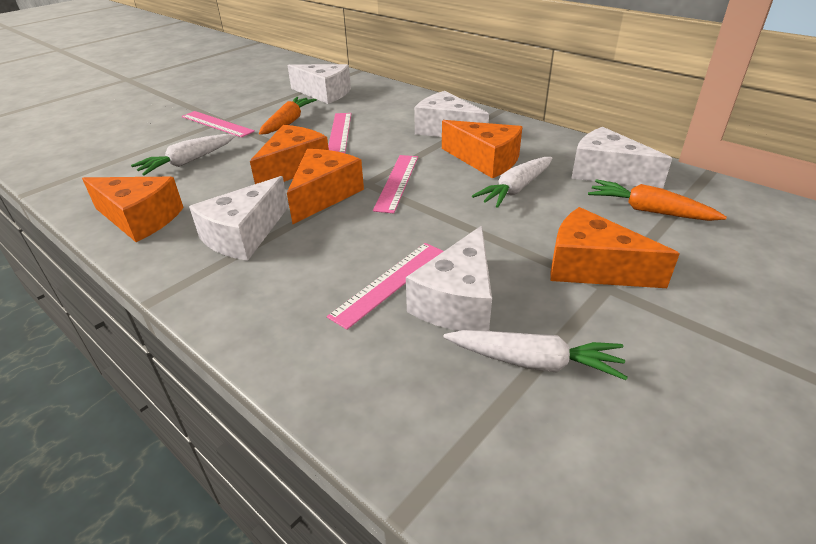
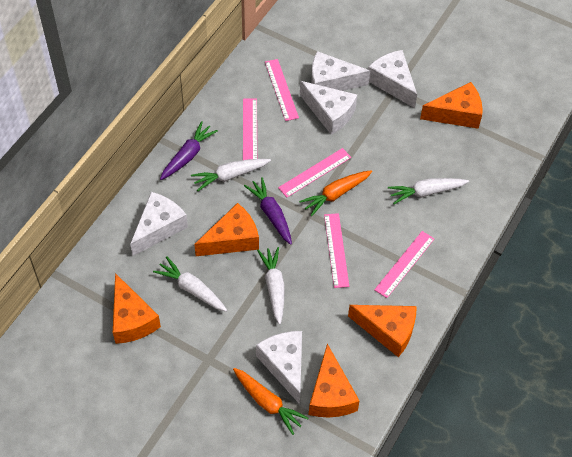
pink ruler: [182,111,255,137] [327,243,444,330] [328,113,351,153] [373,155,418,213] = 4 -> [243,99,257,160] [265,59,299,121] [278,148,351,197] [324,213,349,288] [374,231,434,298] = 5
purple carrot: none = 0 -> [160,121,218,180] [244,177,292,245] = 2
white carrot: [131,134,235,175] [444,330,628,380] [472,157,552,208] = 3 -> [153,256,227,312] [191,159,271,191] [257,247,285,325] [388,178,469,204] = 4

